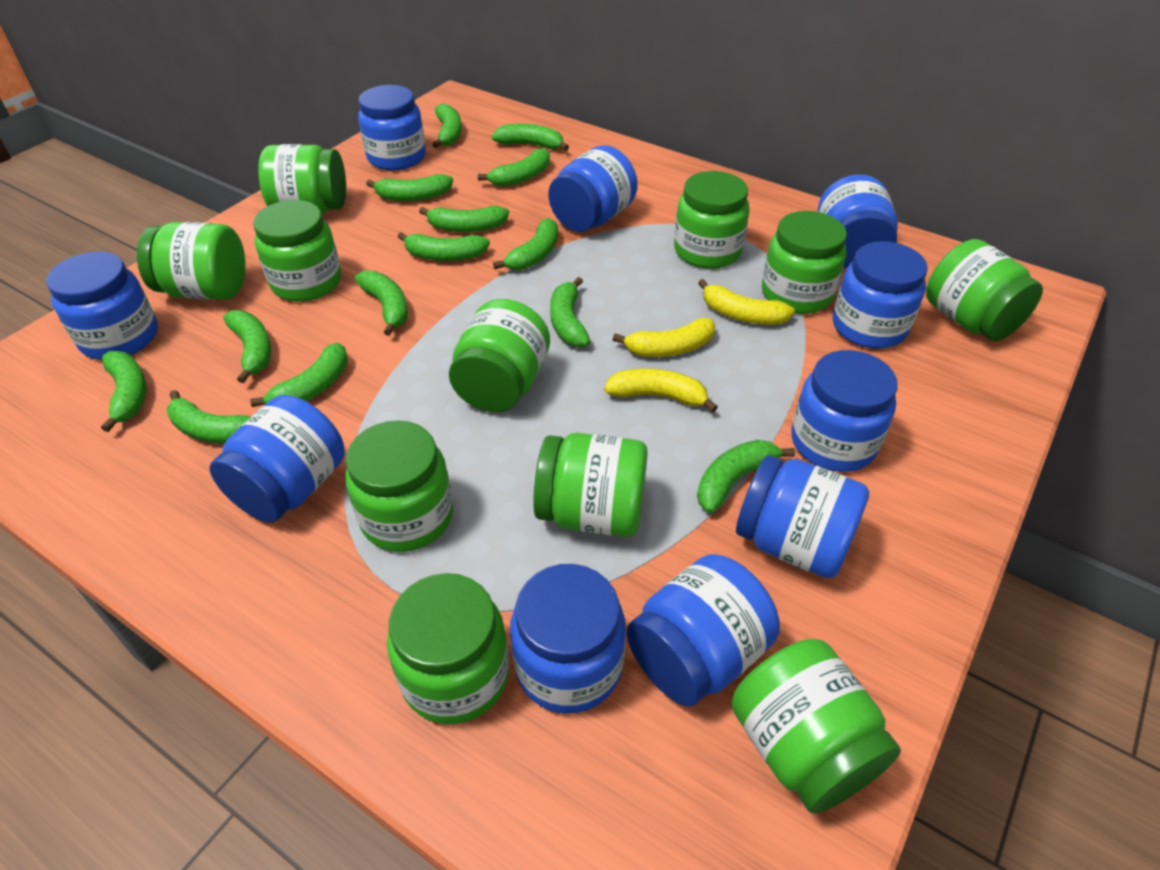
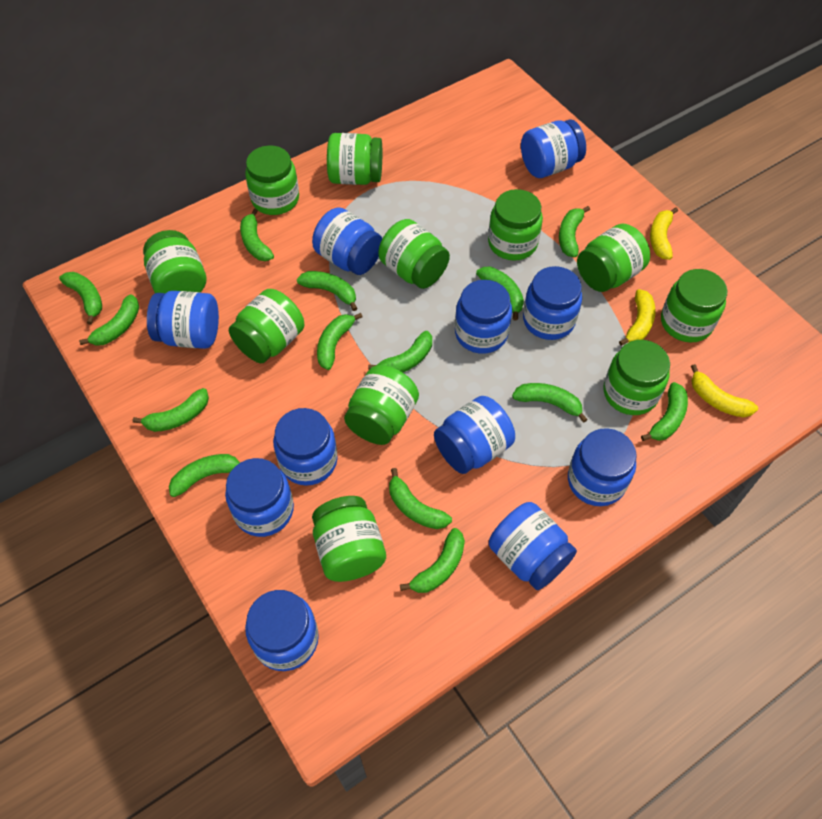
blue jar: [46,252,158,360] [209,395,345,523] [358,85,426,171] [510,564,626,713] [548,145,638,232] [627,554,780,706] [736,455,869,578] [792,350,898,472] [818,174,898,268] [833,241,928,349] = 10 -> [147,291,219,349] [225,458,294,537] [245,590,319,671] [273,408,338,486] [312,207,382,275] [434,396,515,474] [455,280,512,354] [489,502,577,590] [521,119,586,178] [523,266,582,340] [568,428,637,506] = 11

